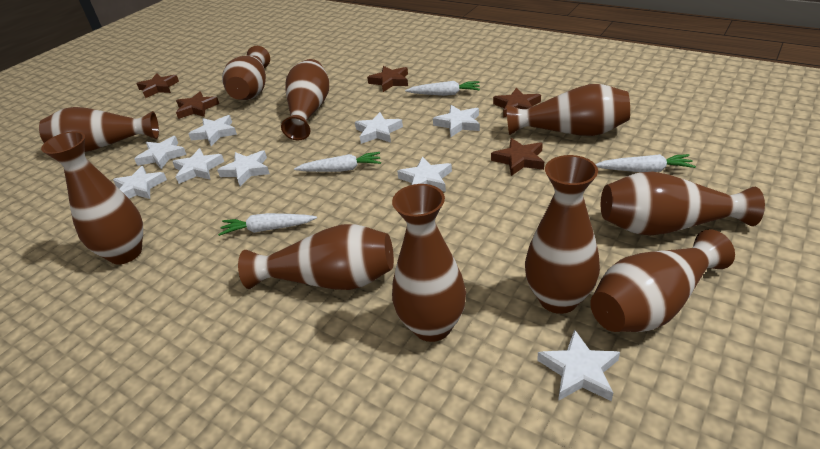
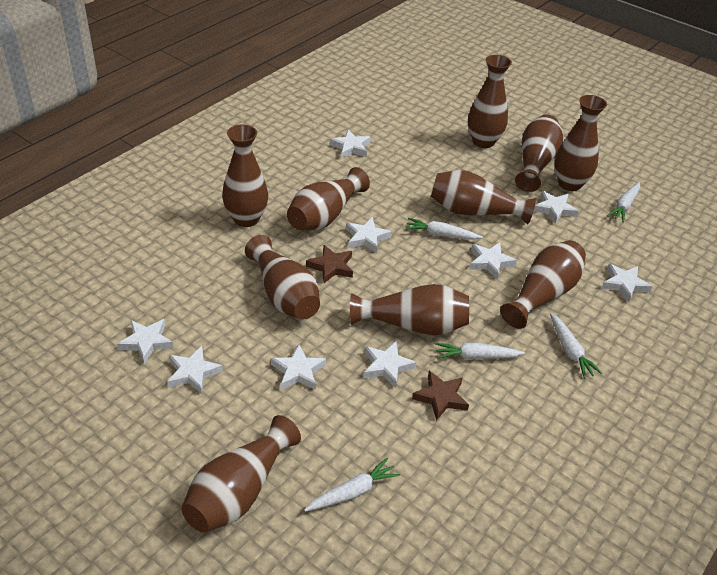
brown star: [137,74,179,98] [176,91,219,119] [367,66,408,92] [491,138,544,176] [493,88,541,118] = 5 -> [306,245,353,283] [412,371,469,421] = 2
white carrot: [218,213,317,236] [294,152,381,172] [405,81,480,96] [596,154,696,172] = 4 -> [304,458,400,512] [405,218,483,240] [435,343,525,359] [550,313,602,379] [607,182,640,222] = 5

